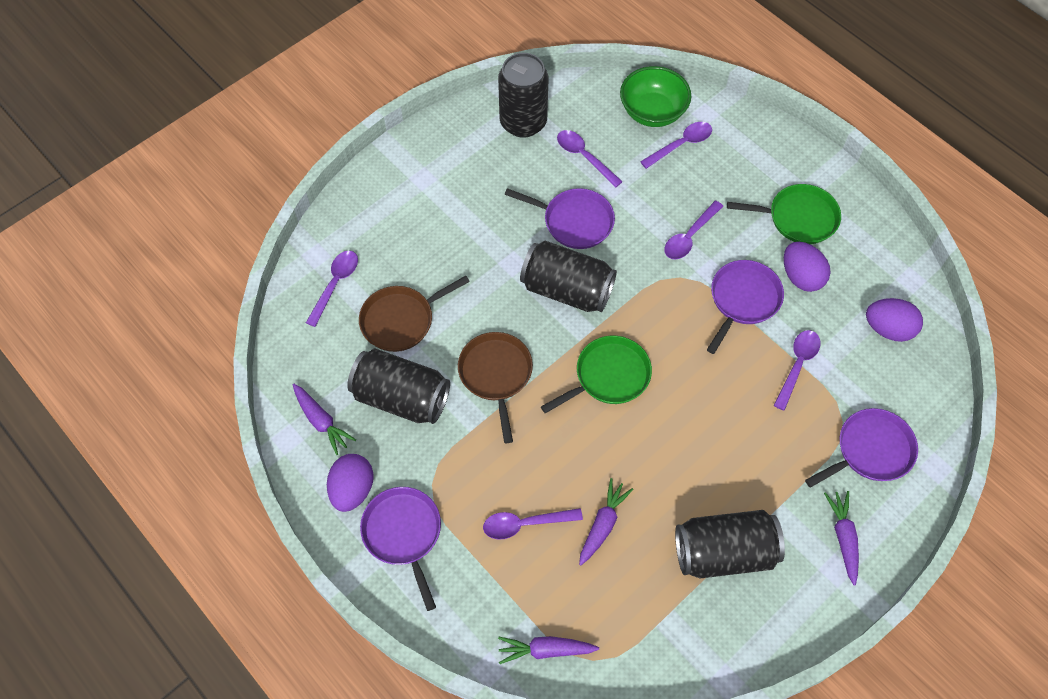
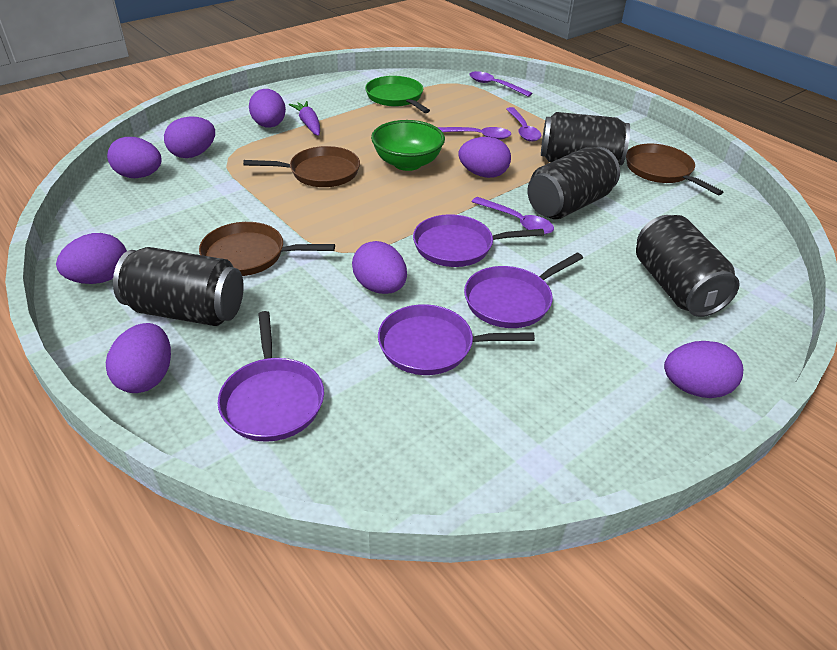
brown pan: [359,276,470,352] [458,332,533,443] = 2 -> [199,222,335,276] [243,146,360,187] [626,144,723,195] = 3
green pan: [541,336,652,413] [727,184,841,244] = 2 -> [365,76,430,113] = 1
purple carrot: [293,384,356,455] [498,636,599,664] [579,478,633,566] [824,491,859,586] = 4 -> [289,101,320,136] = 1
purple egg: [327,454,374,512] [784,242,831,292] [866,298,923,342] = 3 -> [56,233,127,284] [106,323,171,393] [107,137,162,178] [164,117,215,158] [249,89,286,128] [352,241,407,294] [459,137,511,178] [664,341,743,398] = 8
purple spoon: [306,251,358,327] [483,508,583,540] [557,130,623,188] [640,122,712,169] [664,201,723,259] [774,330,820,411] = 6 -> [437,127,511,140] [469,71,532,97] [472,197,554,234] [506,107,541,142] = 4

